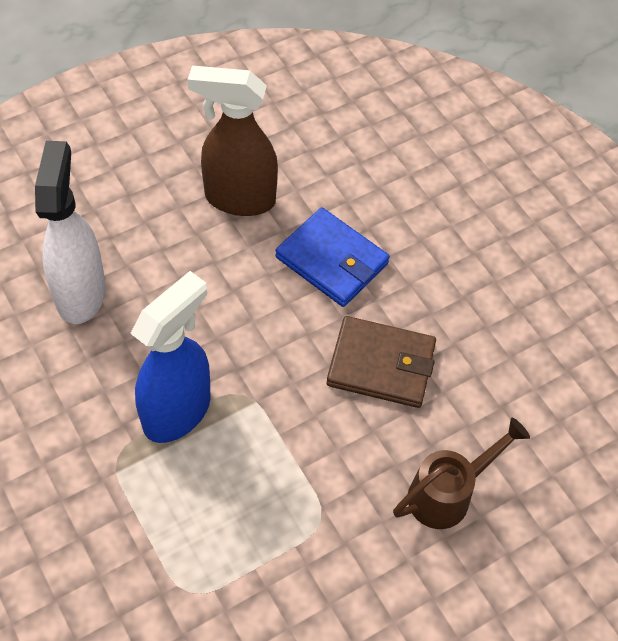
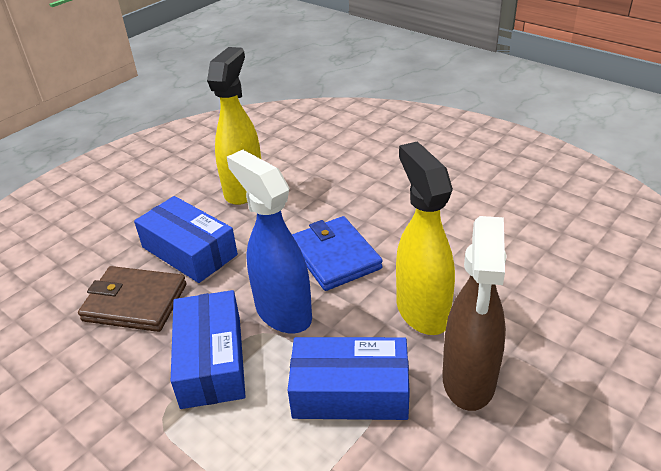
blue box: none = 0 -> [134,196,238,283] [171,290,246,409] [288,337,410,420] = 3
brown watering can: [393,418,530,529] = 1 -> none = 0
white spray bottle: [35,141,106,324] = 1 -> none = 0
yellow spray bottle: none = 0 -> [207,47,261,205] [396,142,455,335] = 2

